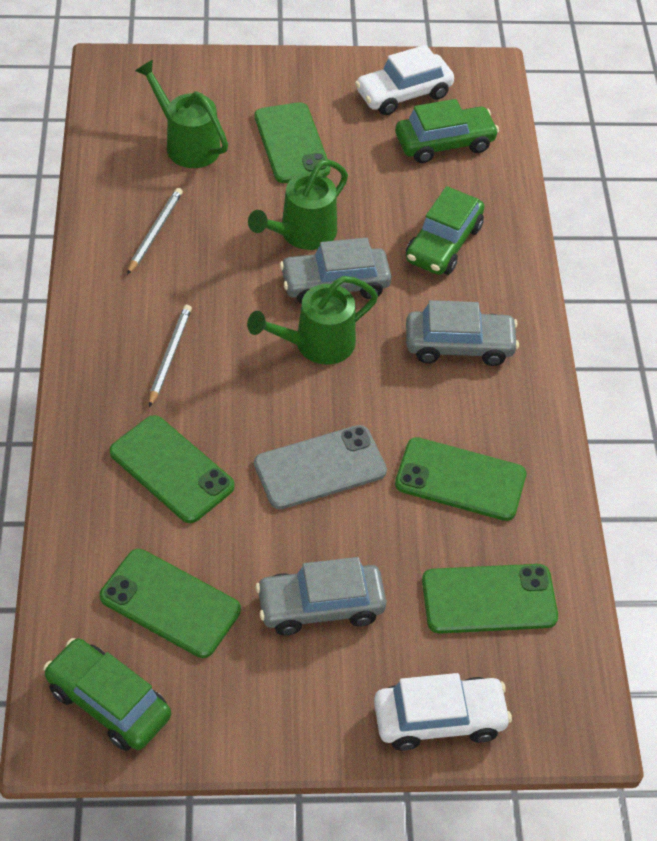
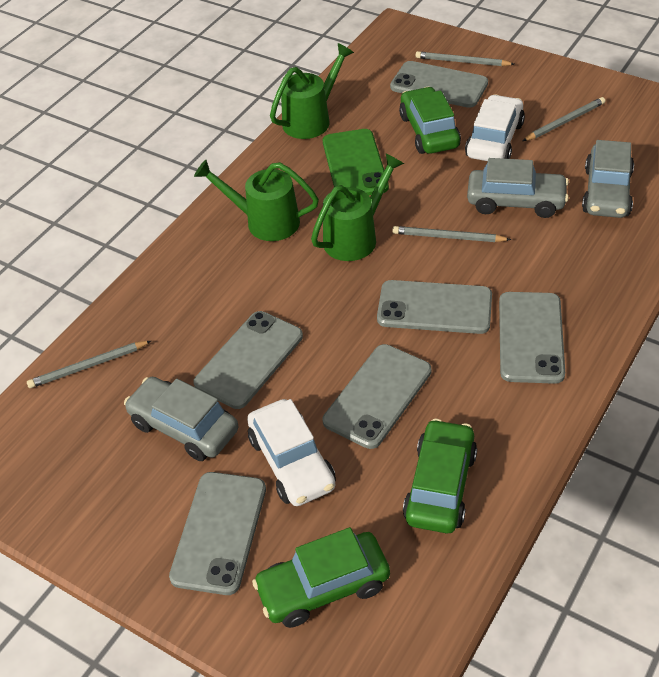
green phone: [100,549,241,658] [109,415,235,523] [255,102,330,183] [395,437,526,521] [422,564,558,633] = 5 -> [323,129,389,196] = 1
grey pencil: [127,188,183,275] [149,305,192,407] = 2 -> [27,341,151,388] [392,226,511,242] [416,51,514,66] [523,97,605,141] = 4
grey phone: [254,425,387,509] = 1 -> [169,472,266,595] [193,311,303,409] [323,344,431,449] [377,280,492,334] [390,61,488,108] [499,292,565,384] = 6

